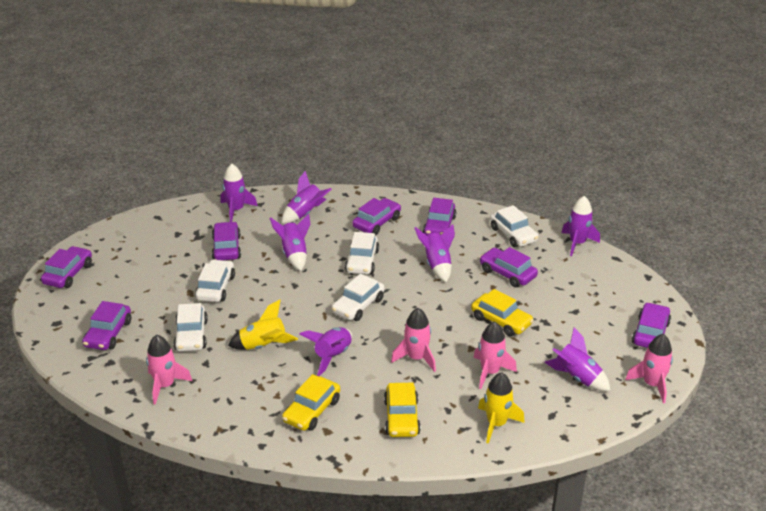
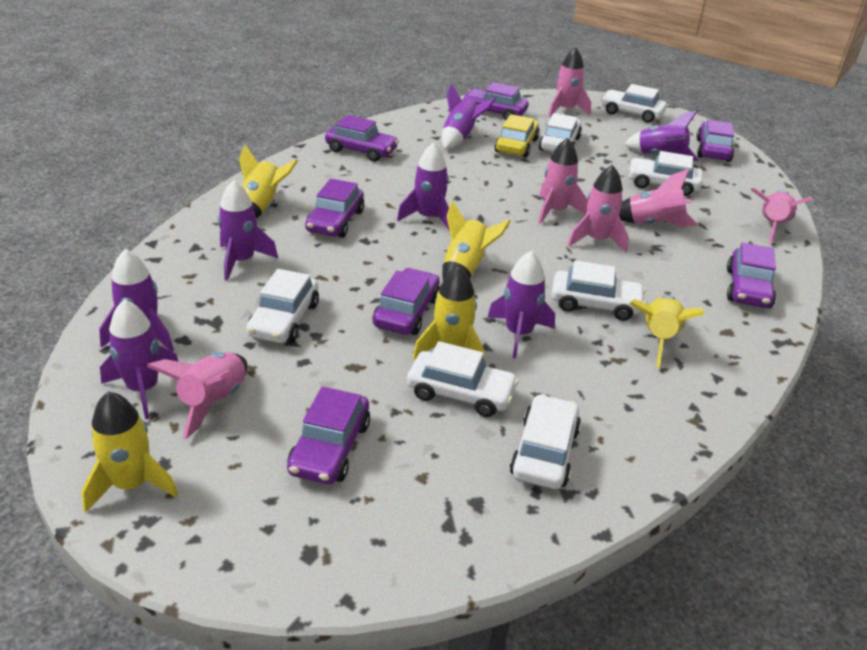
pink rocket: [146,335,192,405] [391,308,436,372] [473,321,517,389] [625,334,673,404] = 4 -> [146,352,248,439] [538,138,588,224] [548,47,591,117] [568,165,629,253] [619,169,698,227] [751,188,813,243] = 6
white car: [173,303,208,352] [195,259,235,302] [332,274,385,321] [345,232,379,275] [490,205,539,247] = 5 -> [246,269,319,343] [407,341,519,417] [510,394,581,489] [539,113,582,152] [551,260,646,321] [601,84,667,123] [628,151,703,196] = 7
yellow car: [282,374,340,431] [384,383,421,437] [471,289,534,336] = 3 -> [495,114,540,158] = 1
yellow rocket: [228,300,298,350] [478,372,525,444] = 2 -> [81,391,178,513] [239,145,298,219] [413,266,485,360] [442,201,511,280] [630,295,705,367] = 5

